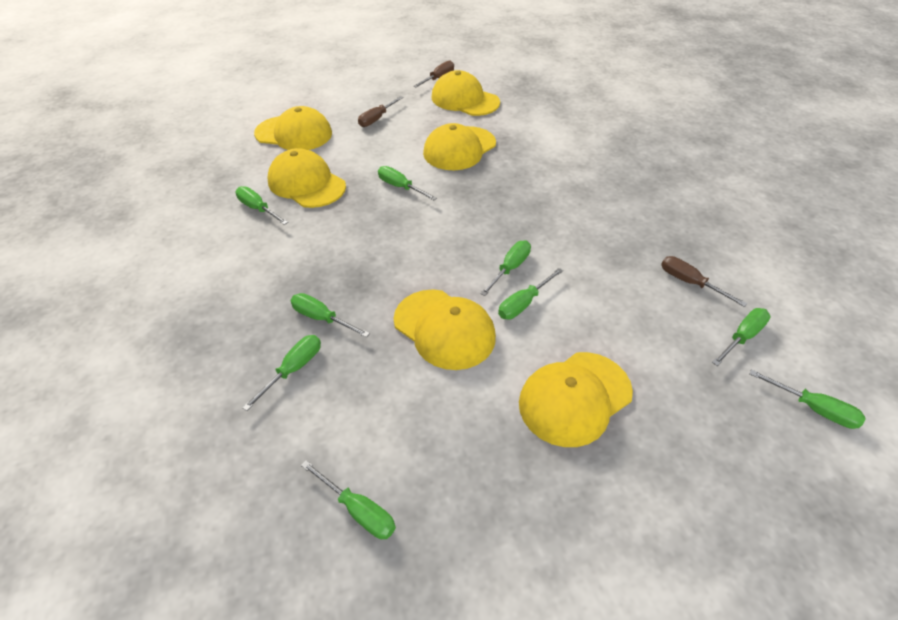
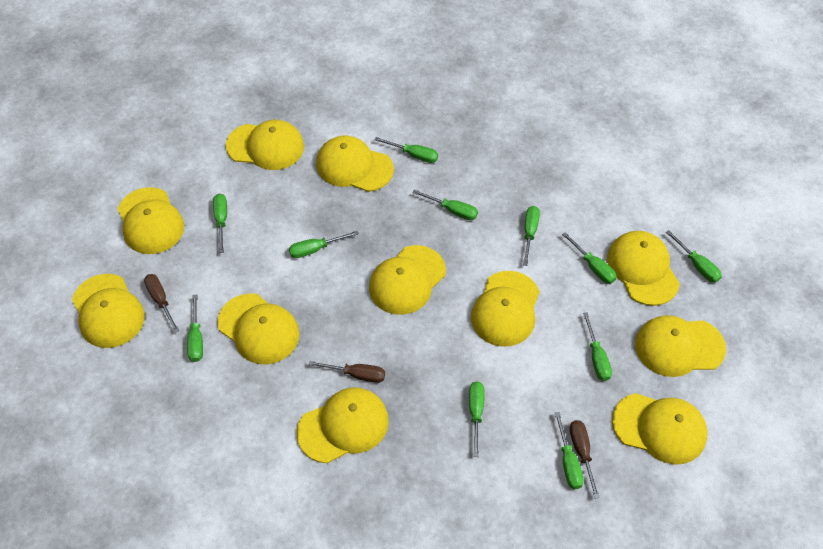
green screwdriver: [236,186,288,225] [242,335,321,411] [290,293,370,338] [301,460,396,539] [378,166,437,200] [480,240,531,296] [498,268,563,320] [712,308,771,366] [749,369,866,429] = 9 -> [187,295,203,362] [213,194,227,253] [289,231,359,258] [375,137,438,163] [413,189,478,220] [469,381,485,457] [523,206,540,266] [555,412,584,489] [562,232,617,284] [583,312,612,381] [666,230,722,283] = 11
yellow cap: [254,106,332,150] [268,148,346,208] [393,289,496,370] [423,123,496,170] [432,70,500,116] [519,352,633,447] = 6 -> [72,274,145,348] [118,187,184,254] [217,293,300,364] [226,120,304,170] [297,387,389,463] [316,136,394,192] [369,245,446,315] [471,271,540,347] [607,231,680,306] [612,393,708,465] [635,315,726,377] = 11

